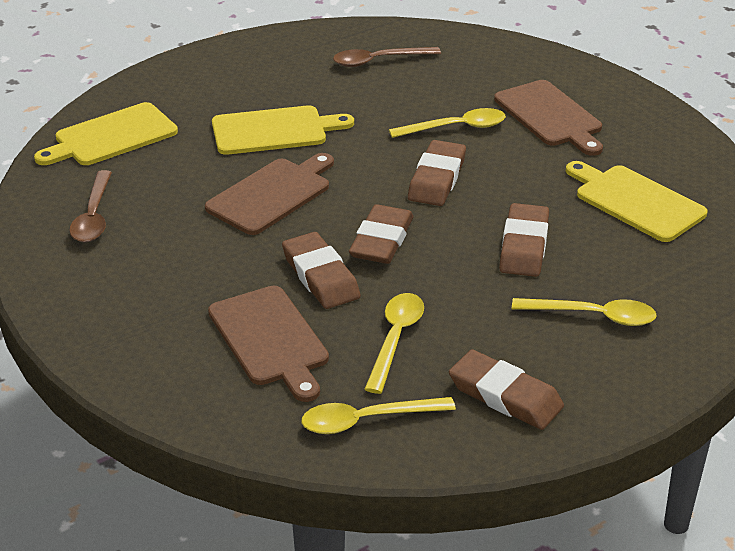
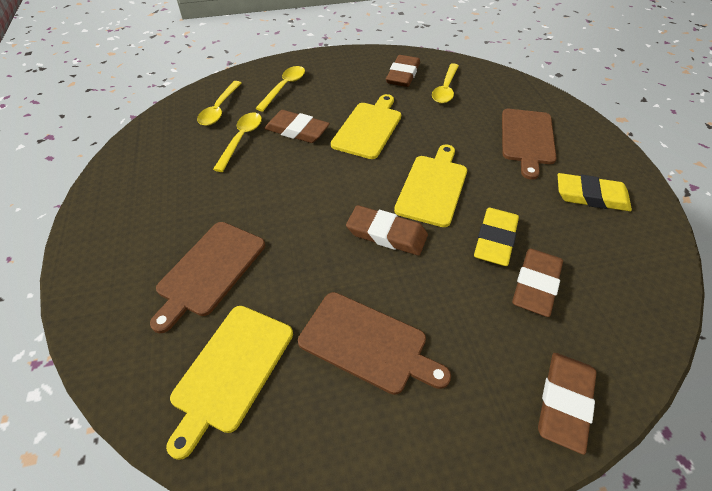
brown spoon: [69,170,112,242] [333,47,441,67] = 2 -> none = 0
yellow eraser: none = 0 -> [474,208,519,266] [557,173,632,211] = 2

